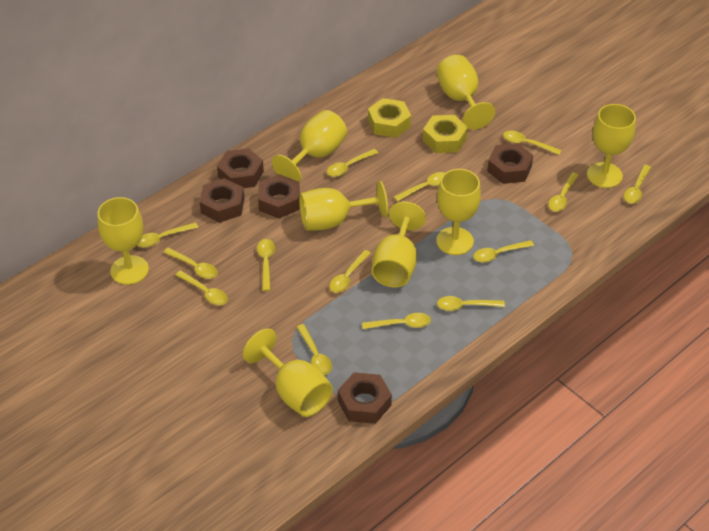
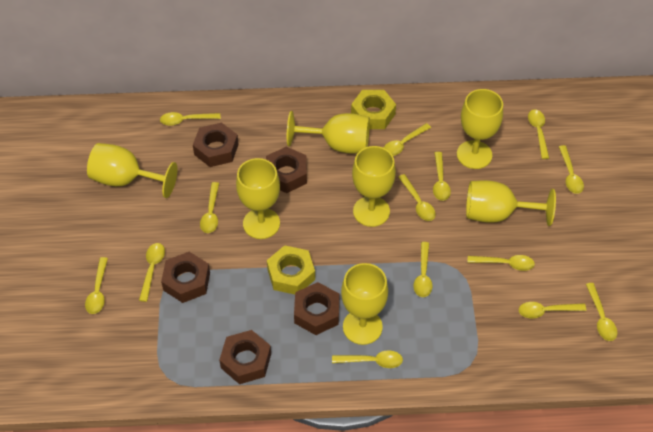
yellow goblet: [97,197,149,285] [243,329,333,417] [272,110,347,182] [299,181,388,231] [372,202,426,287] [436,55,495,130] [436,169,481,255] [587,104,636,188] = 8 -> [87,143,177,198] [236,158,280,239] [287,111,370,154] [341,263,388,345] [352,146,396,227] [457,89,503,169] [466,180,556,226] = 7

